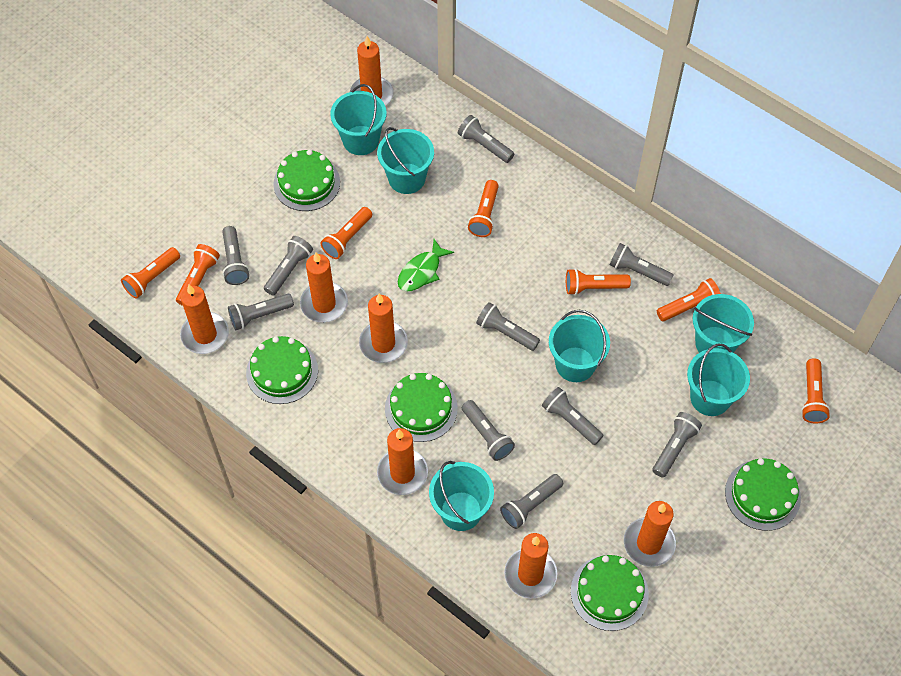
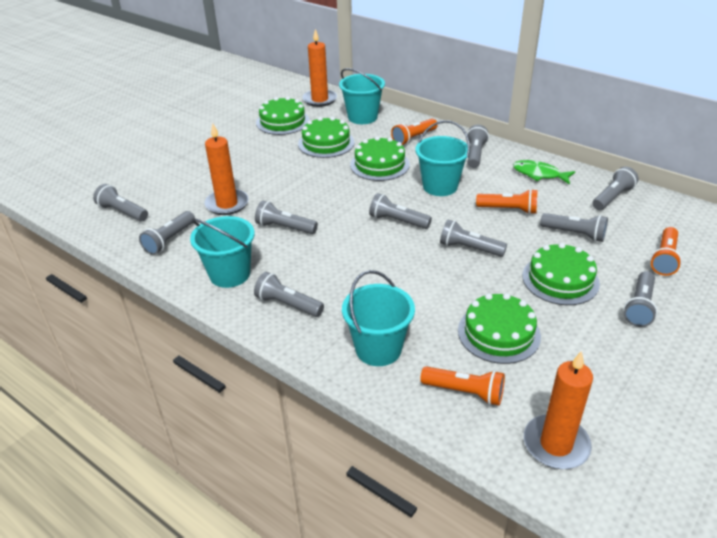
orange candle: [180,285,229,354] [300,252,348,323] [350,36,394,106] [359,294,408,363] [377,428,428,495] [504,533,557,598] [624,501,676,567] = 7 -> [205,123,249,215] [302,29,337,107] [524,351,593,469] = 3
orange flashlight: [121,247,180,299] [176,244,220,306] [320,207,372,259] [468,180,499,237] [566,269,631,295] [657,278,721,321] [801,358,830,424] = 7 -> [391,119,438,145] [420,366,505,406] [476,189,538,214] [650,227,682,276] = 4
turquoise bucket: [330,84,387,155] [377,127,434,194] [429,461,494,531] [549,310,610,382] [687,343,750,416] [693,294,754,353] = 6 -> [190,216,255,288] [339,68,385,124] [342,270,415,366] [416,120,470,196] = 4

